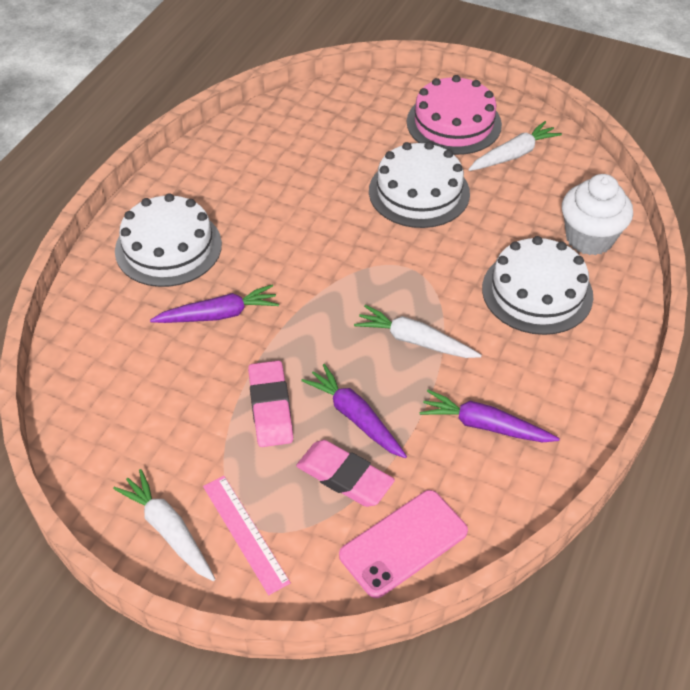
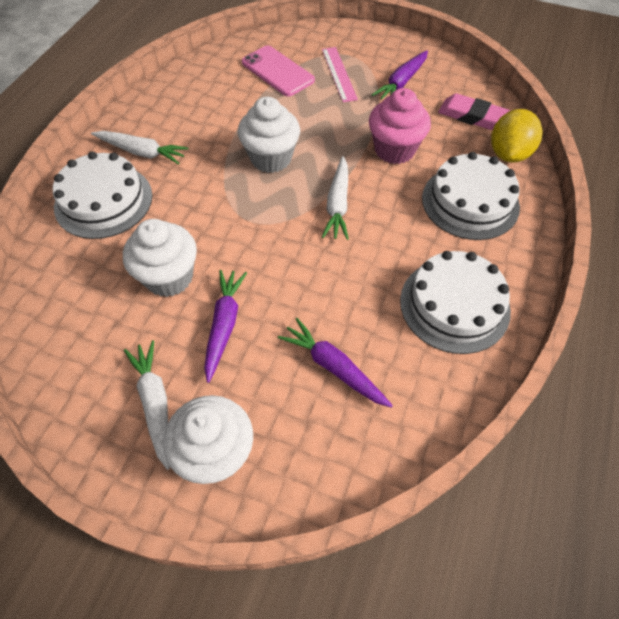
pink cake: [407,75,502,155] = 1 -> none = 0
pink cupcake: none = 0 -> [369,88,431,164] = 1
pink eraser: [248,360,293,447] [296,440,395,507] = 2 -> [438,94,510,130] = 1
white cupcake: [562,174,633,255] = 1 -> [123,219,197,297] [163,395,253,484] [238,97,300,173] = 3
yellow lemon: none = 0 -> [491,109,543,163] = 1

